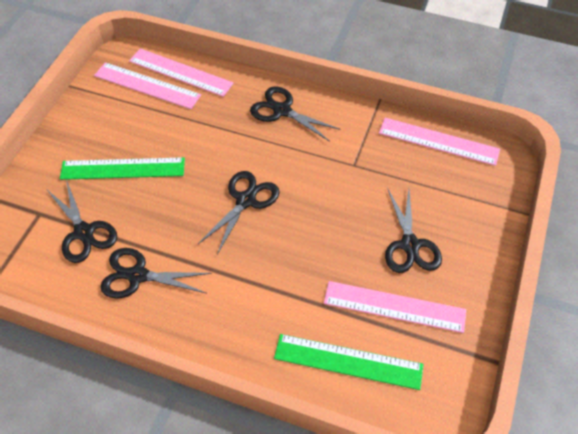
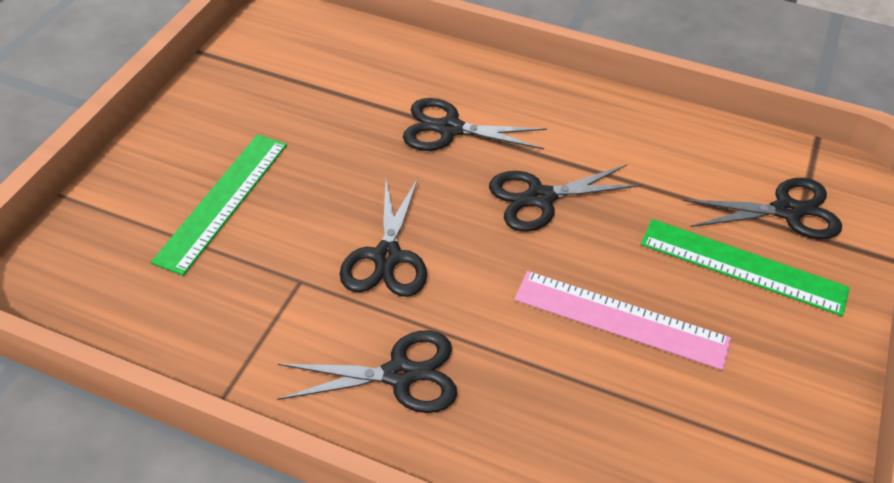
pink ruler: [94,62,201,109] [129,48,234,97] [324,281,466,333] [379,118,500,166] = 4 -> [514,271,731,370] = 1

